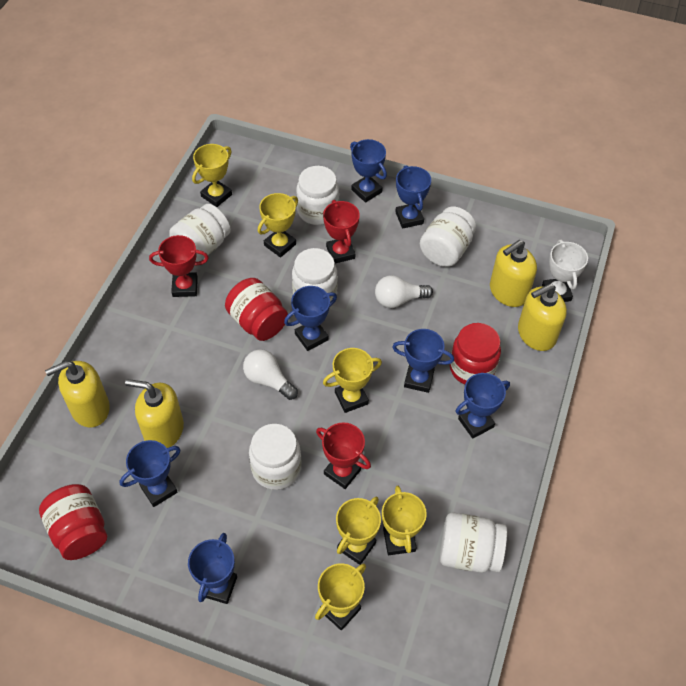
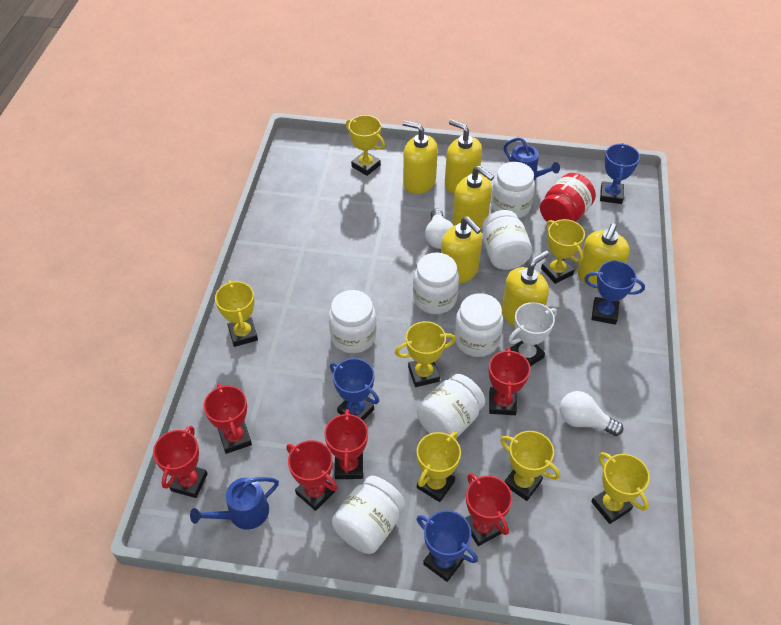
blue trophy: [120,440,181,507] [188,533,237,604] [284,286,337,351] [350,139,387,203] [392,329,454,393] [395,165,431,229] [456,373,510,439] = 7 -> [330,358,379,421] [417,510,478,582] [584,260,645,325] [600,143,640,204] = 4
blue watering can: none = 0 -> [190,477,279,530] [504,138,560,181] = 2
red jar: [39,484,107,560] [225,278,288,341] [450,323,501,384] = 3 -> [540,173,596,225] = 1
red trophy: [149,235,209,297] [316,423,371,489] [323,200,360,264] = 3 -> [153,426,208,498] [203,383,252,454] [286,440,337,511] [324,409,368,479] [465,473,512,546] [489,347,530,415] = 6
white jar: [169,204,231,262] [249,424,302,490] [292,248,338,302] [296,166,339,225] [420,207,476,267] [440,512,507,573] = 6 -> [329,290,376,353] [332,476,405,554] [413,253,459,314] [417,374,485,437] [454,293,503,357] [482,210,532,270] [491,162,535,219] = 7
yellow soap dispenser: [45,361,110,427] [125,379,184,448] [490,240,537,307] [518,284,567,351] = 4 -> [403,120,438,194] [441,216,482,284] [445,119,482,194] [452,166,494,229] [502,250,549,327] [577,223,630,289] = 6
yellow trophy: [192,144,232,207] [258,193,298,257] [315,563,366,630] [323,348,382,413] [336,497,381,565] [382,486,427,555] = 6 -> [215,280,258,347] [346,115,385,176] [395,321,456,387] [417,432,461,502] [500,431,560,501] [541,219,585,284] [591,452,650,524] = 7

